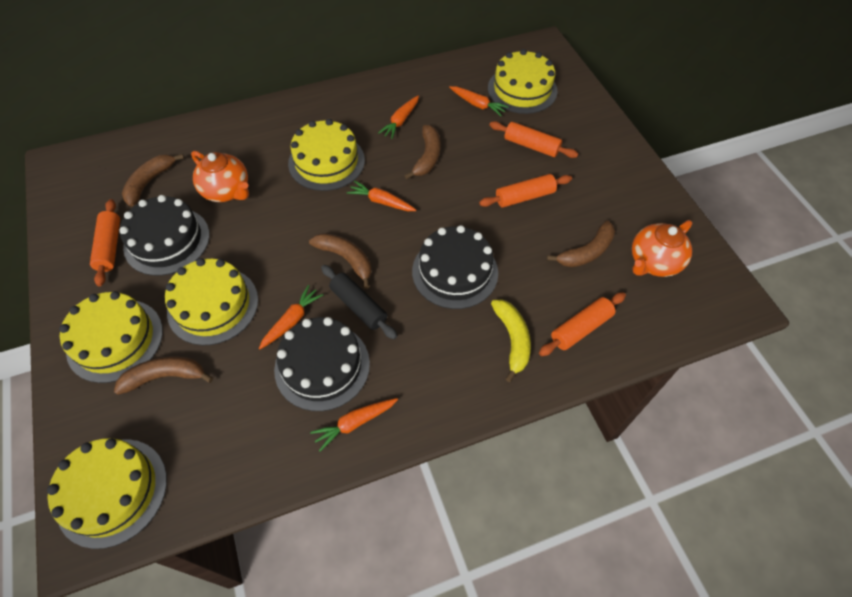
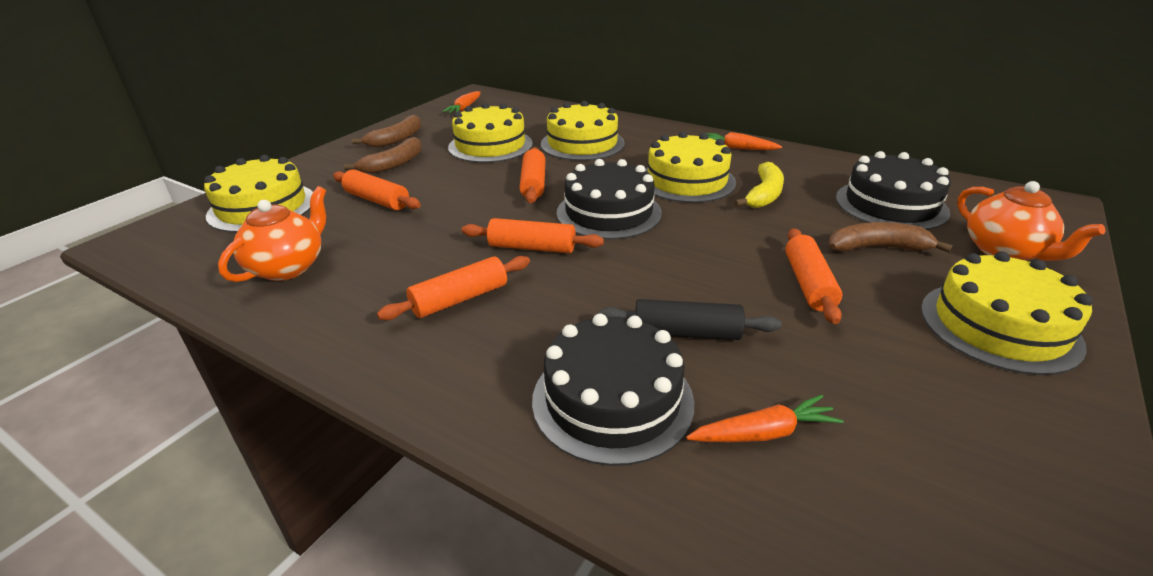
brown banana: [114,356,213,395] [122,154,184,207] [309,233,371,289] [405,125,441,179] [547,221,615,267] = 5 -> [344,137,422,174] [352,115,421,148] [829,222,953,253] = 3
orange carrot: [259,285,323,349] [310,398,398,452] [347,181,416,211] [378,96,419,139] [449,86,509,116] = 5 -> [442,91,481,113] [686,395,844,442] [706,132,782,150] = 3
orange rolling pin: [90,199,120,287] [479,174,572,208] [489,121,578,158] [539,292,626,356] = 4 -> [333,169,421,210] [377,256,530,320] [461,218,604,253] [520,147,546,203] [785,228,842,324] = 5

